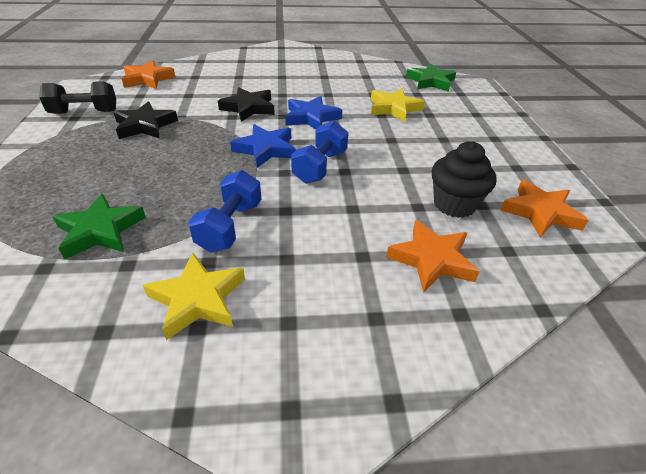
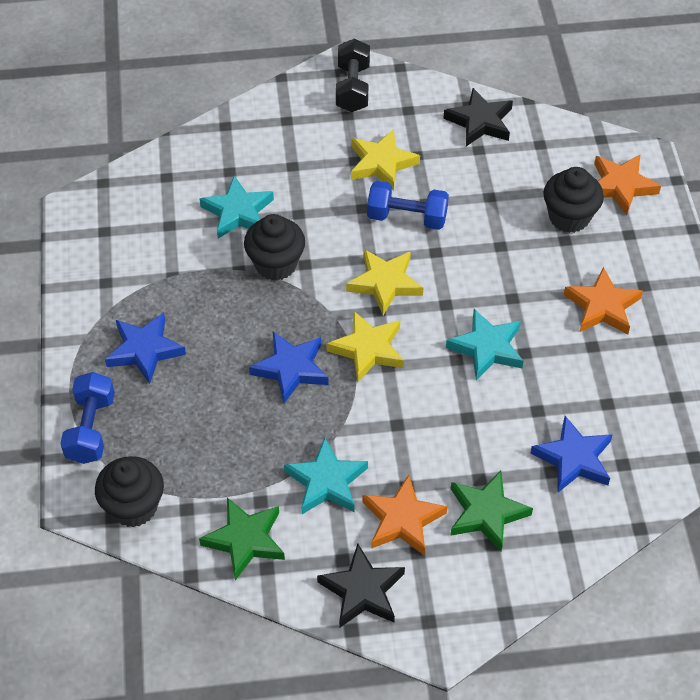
black cupcake: [431,141,497,218] = 1 -> [95,456,164,527] [244,214,305,281] [543,167,604,233] = 3
blue star: [230,124,296,168] [285,96,342,129] = 2 -> [105,312,186,384] [249,332,329,403] [530,416,613,493] = 3
turquoise star: none = 0 -> [200,175,274,238] [284,438,368,514] [446,309,524,380] = 3
yellow star: [143,253,245,340] [371,88,425,122] = 2 -> [327,310,404,383] [346,249,423,315] [351,129,420,191] = 3

